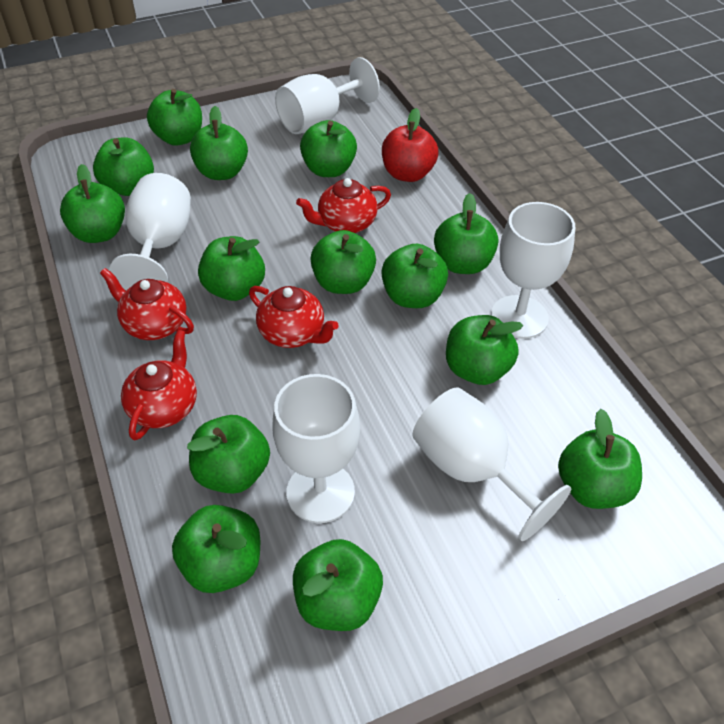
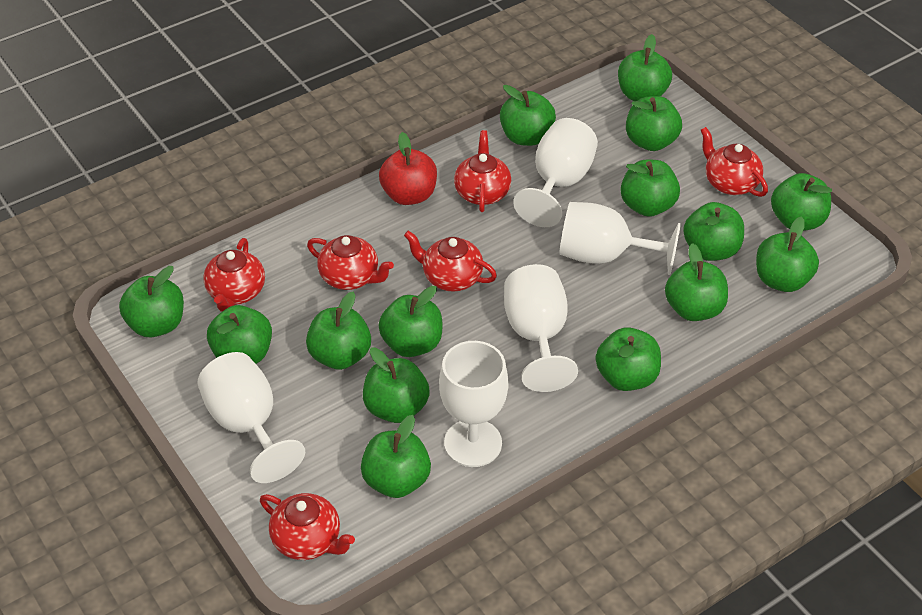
green apple: [60,164,125,243] [93,137,154,196] [147,89,202,146] [172,505,260,593] [187,415,270,494] [190,106,248,180] [198,236,265,301] [293,539,383,631] [300,120,357,177] [310,230,376,294] [381,244,448,308] [434,193,498,274] [446,315,523,385] [558,409,642,509] = 14 -> [119,266,184,337] [207,305,272,364] [306,292,371,370] [361,415,431,498] [363,347,430,423] [378,286,442,357] [500,85,556,146] [596,327,661,391] [618,34,672,101] [621,159,680,217] [626,96,682,151] [665,243,728,321] [683,202,744,261] [756,216,819,292] [771,173,832,231] = 15
red teapot: [100,268,194,340] [121,330,197,440] [249,286,339,348] [296,178,391,233] = 4 -> [203,238,265,312] [260,493,355,560] [307,235,394,290] [404,231,497,292] [454,130,511,212] [701,127,768,197] = 6

